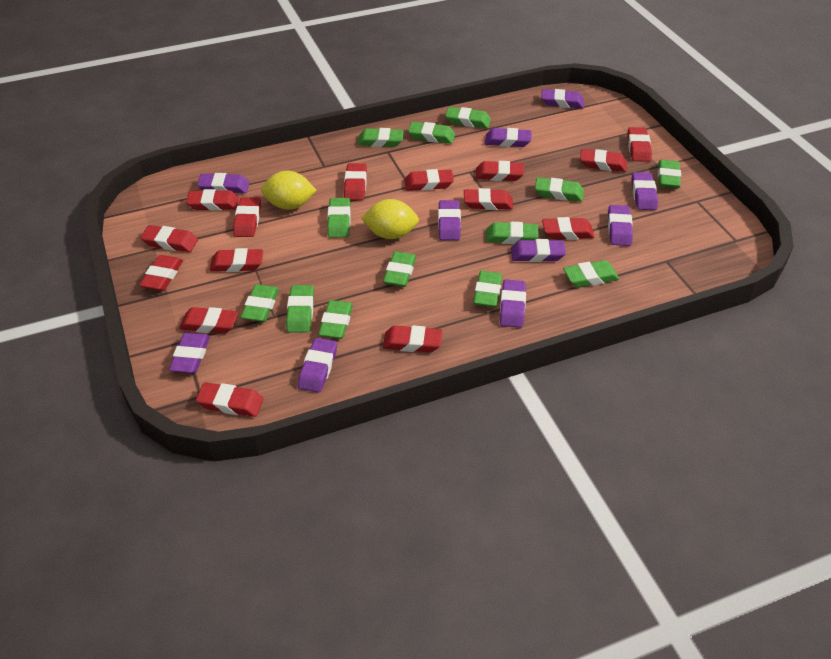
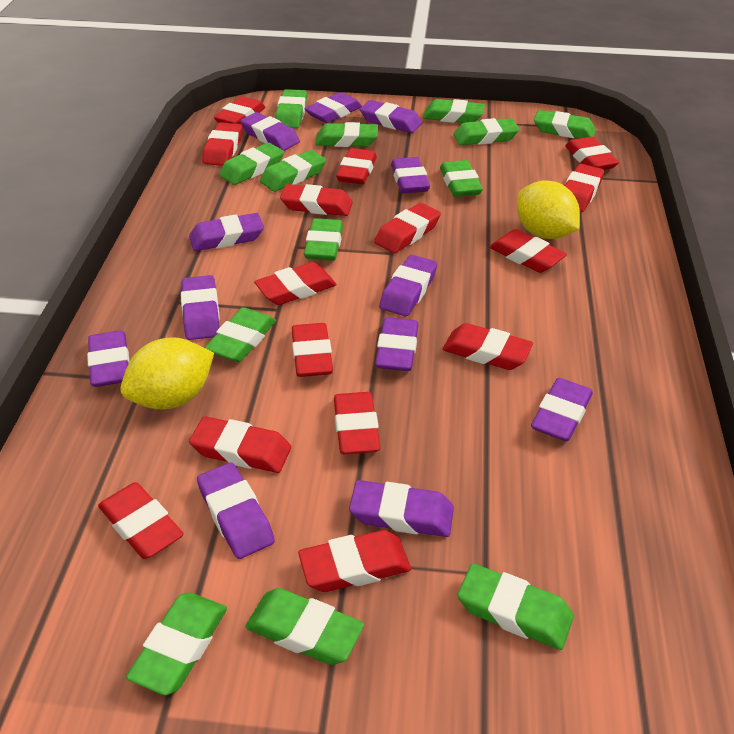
purple eraser: [169,333,210,373] [197,173,250,193] [298,338,337,393] [438,200,461,240] [485,128,532,147] [500,279,526,328] [511,239,566,262] [541,89,584,108] [608,205,633,246] [631,172,658,210] = 10 -> [87,330,129,387] [181,275,220,340] [189,213,264,251] [197,462,275,559] [240,112,300,151] [305,92,362,123] [349,480,454,537] [360,100,422,133] [375,317,419,371] [379,255,437,316] [391,157,430,194] [531,378,593,441] = 12

